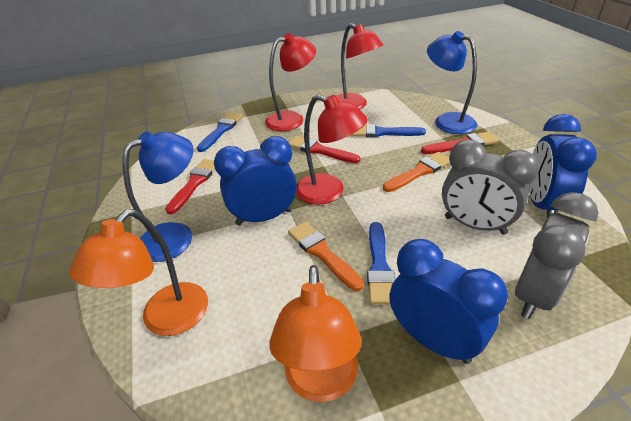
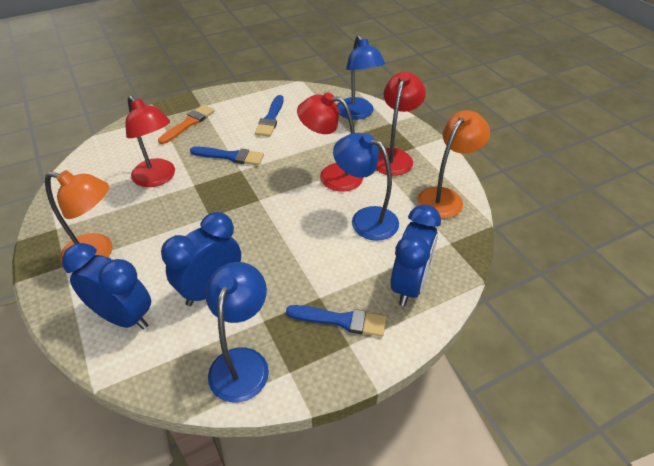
blue lamp: [123,132,193,262] [427,31,477,134] = 2 -> [205,262,269,403] [333,133,399,241] [337,35,385,120] = 3
grey clock: [442,140,539,235] [515,192,599,319] = 2 -> none = 0
orange brush: [288,222,364,291] [383,152,450,192] = 2 -> [158,104,215,144] = 1
red brush: [165,159,215,214] [289,136,360,163] [421,132,499,154] = 3 -> none = 0

